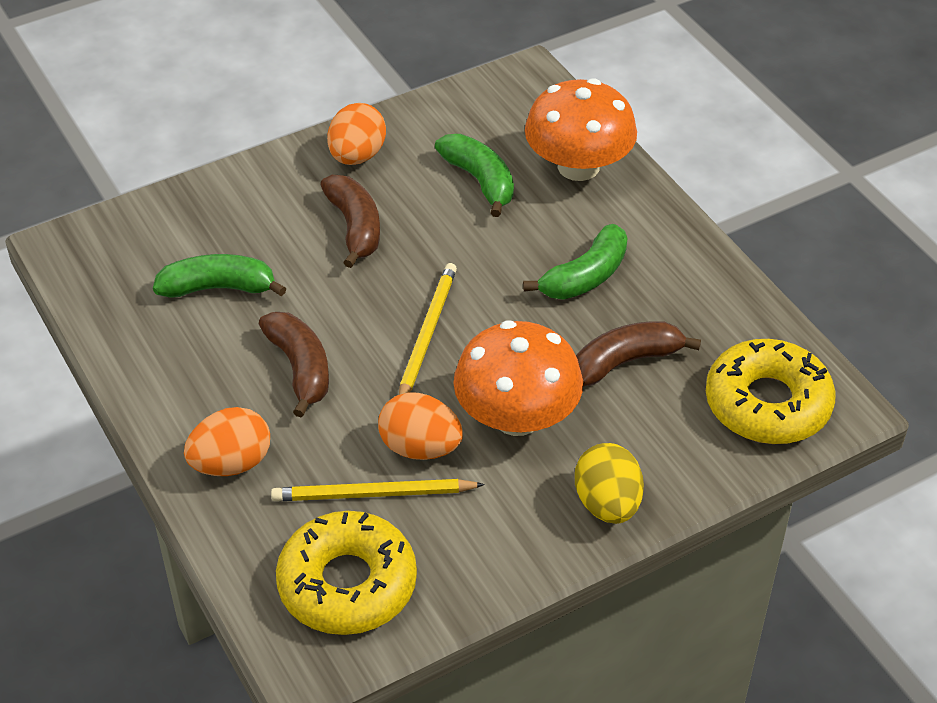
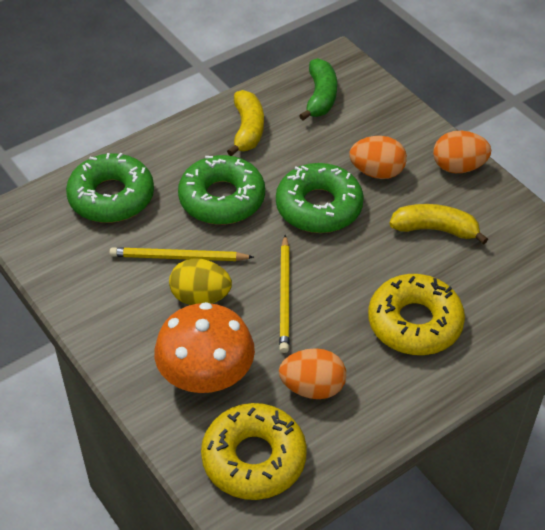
brown banana: [259,312,329,418] [320,175,380,268] [576,321,701,386] = 3 -> none = 0
green banana: [153,254,286,298] [435,134,514,217] [523,224,627,300] = 3 -> [299,58,337,121] = 1
green donut: none = 0 -> [66,153,154,223] [178,155,265,225] [276,163,364,233] = 3
orange mushroom: [453,320,583,436] [525,78,637,181] = 2 -> [154,302,255,393] = 1
yellow banana: none = 0 -> [227,90,264,156] [389,204,488,245] = 2

